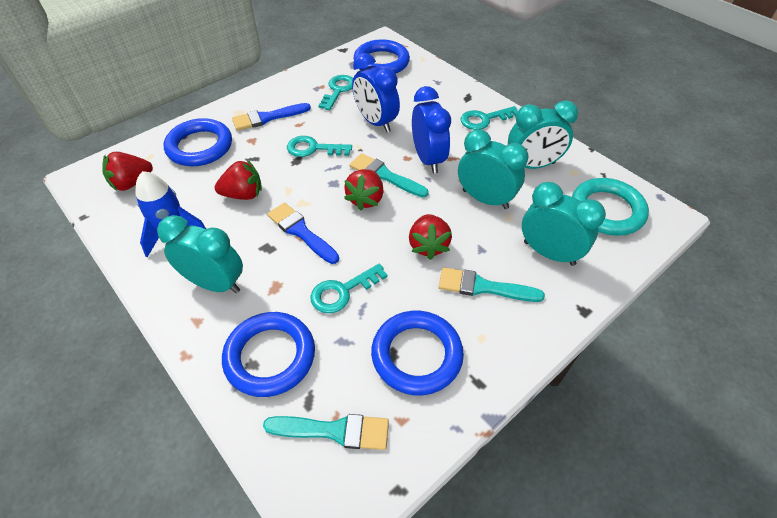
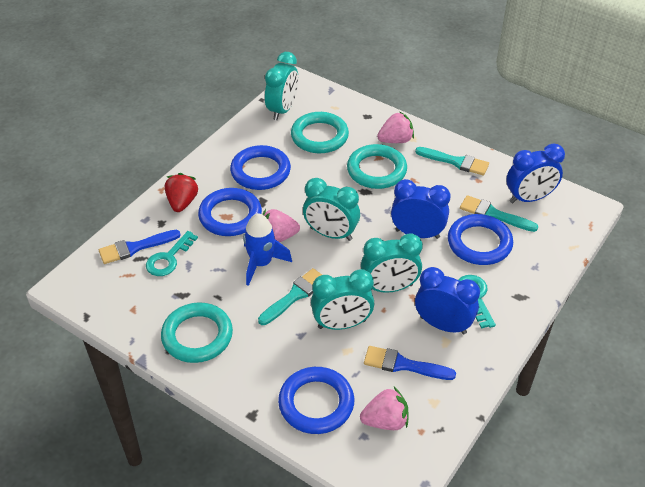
blue clock: [352,53,400,132] [412,86,451,174] = 2 -> [391,179,450,239] [415,267,480,334] [507,143,565,203] = 3
pink strawberry: none = 0 -> [262,209,300,242] [360,387,409,430] [377,111,414,143] = 3
red strawberry: [102,152,153,191] [214,160,262,200] [344,169,383,211] [409,214,452,260] = 4 -> [165,173,198,212] = 1
turquoise key: [287,136,352,157] [311,264,388,313] [318,75,353,110] [461,106,518,130] = 4 -> [146,231,198,276] [458,275,496,328] = 2
turquoise ring: [572,178,649,236] = 1 -> [161,302,233,363] [291,112,349,153] [347,144,407,189] = 3

